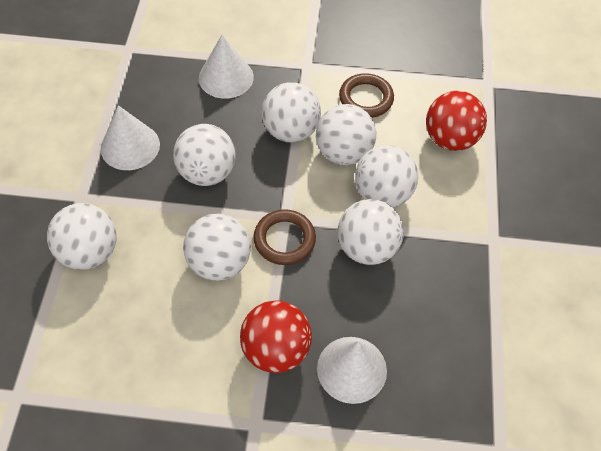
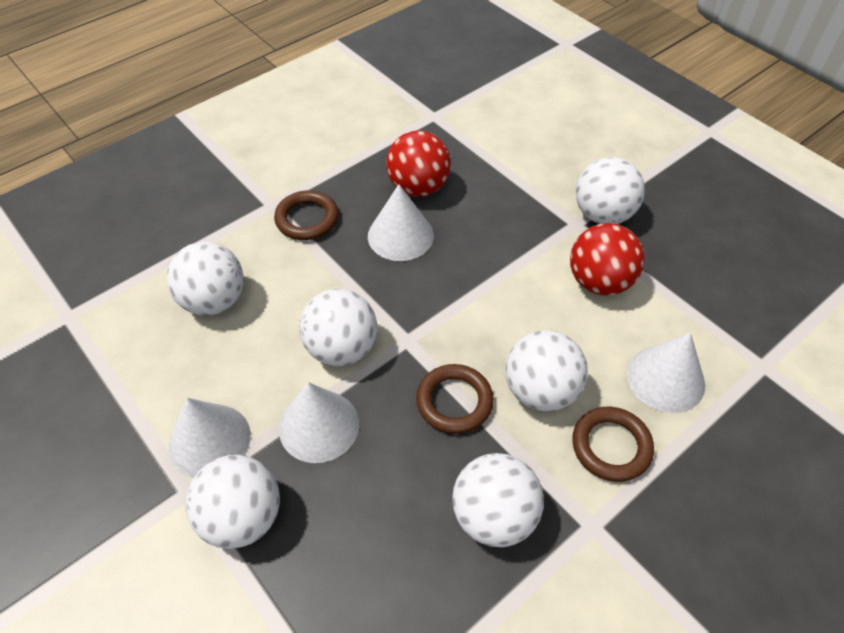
brown ring: [253,209,316,265] [339,73,394,118] = 2 -> [274,191,339,240] [416,364,494,434] [572,407,654,482] = 3
white ball: [47,203,116,270] [173,124,236,186] [183,214,251,281] [262,83,321,143] [316,104,376,165] [337,199,404,265] [355,145,418,207] = 7 -> [167,242,244,315] [185,455,280,549] [299,289,377,366] [452,453,544,547] [505,330,588,411] [576,157,645,224] = 6
white cone: [101,105,160,170] [199,35,254,99] [317,337,387,404] = 3 -> [168,398,251,478] [279,382,359,463] [368,184,434,261] [627,333,705,413] = 4

